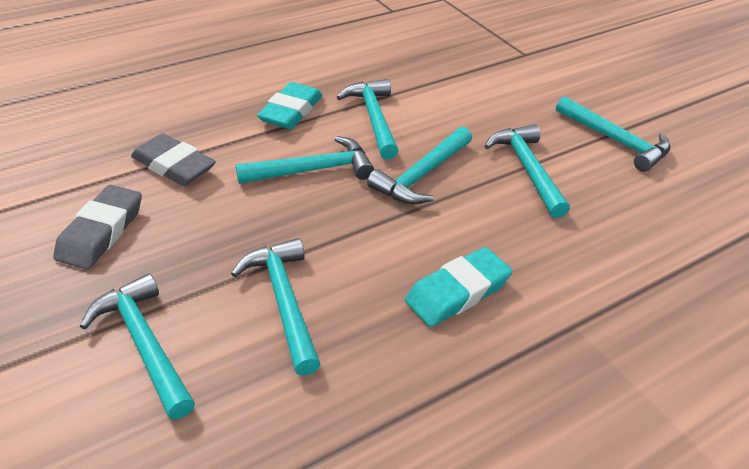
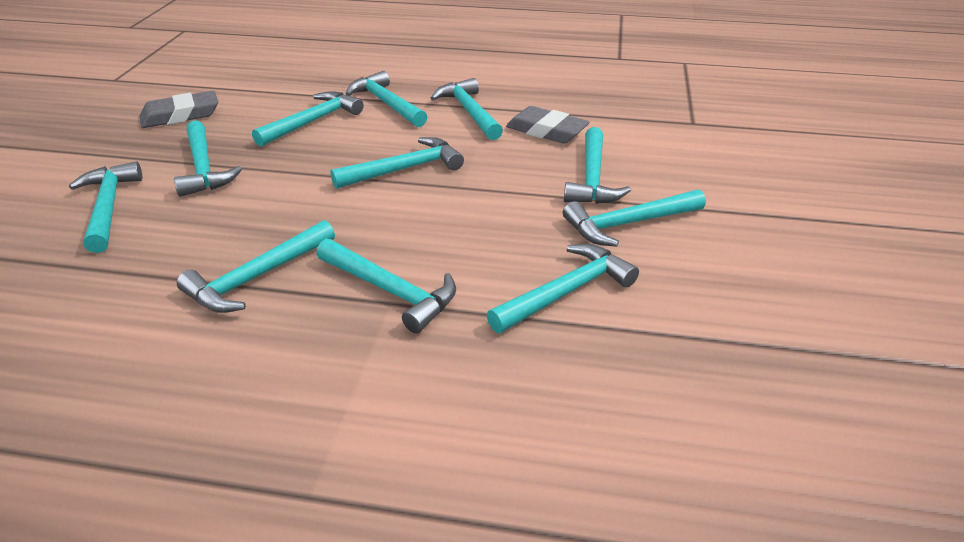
turquoise eraser: [257,82,322,129] [405,247,512,327] = 2 -> none = 0
turquoise hammer: [80,273,195,420] [231,238,320,376] [236,136,374,184] [337,79,399,160] [367,127,472,204] [485,125,570,218] [556,96,670,172] = 7 -> [69,161,142,253] [174,120,242,197] [177,220,335,313] [252,91,364,147] [316,239,456,334] [330,137,464,189] [346,71,427,127] [431,78,503,140] [487,244,639,333] [563,189,706,247] [564,127,631,204] = 11

